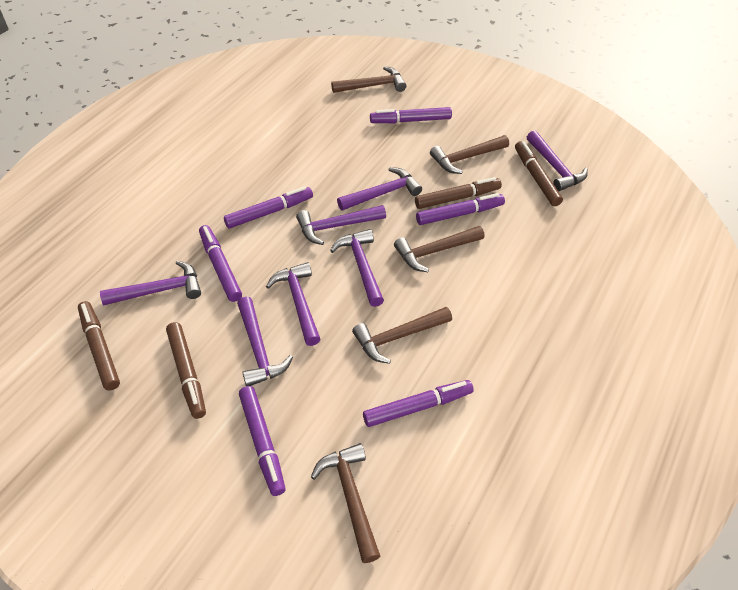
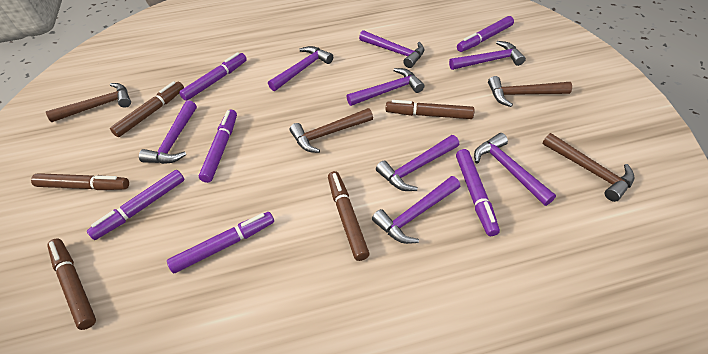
brown hammer: [311,443,380,563] [331,66,406,93] [352,307,452,364] [394,226,484,272] [430,135,509,174] = 5 -> [46,83,131,122] [290,108,373,153] [488,76,572,107] [543,133,634,202] = 4
brown marker: [78,301,120,390] [166,322,206,419] [415,177,502,209] [515,141,563,206] = 4 -> [31,173,129,190] [47,238,96,330] [110,81,184,137] [328,171,370,261] [386,100,474,119] = 5
purple hammer: [100,260,201,305] [237,297,293,386] [266,262,321,346] [296,205,386,245] [330,229,384,307] [337,167,422,211] [527,130,588,191] = 7 -> [139,100,197,164] [268,46,333,91] [346,68,424,106] [359,30,424,68] [372,176,461,244] [376,135,459,191] [449,41,526,70] [474,133,556,206] = 8

